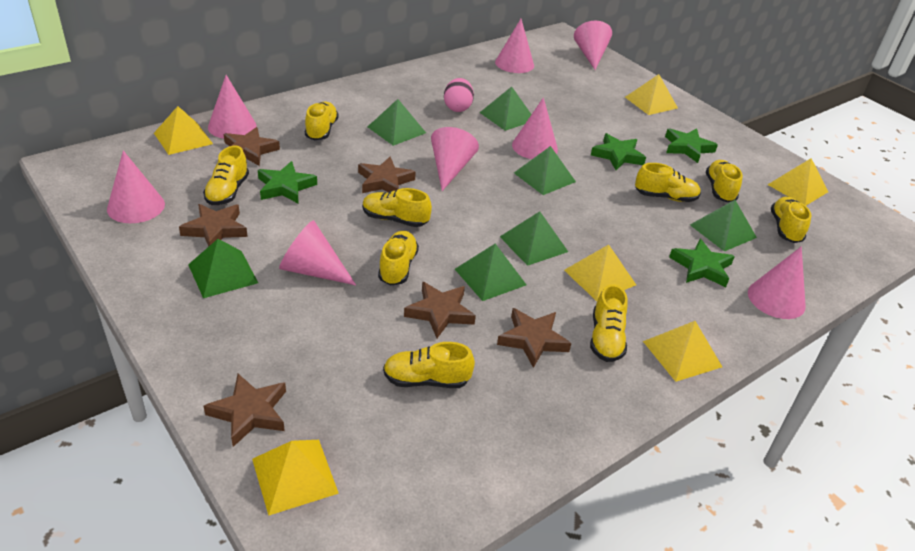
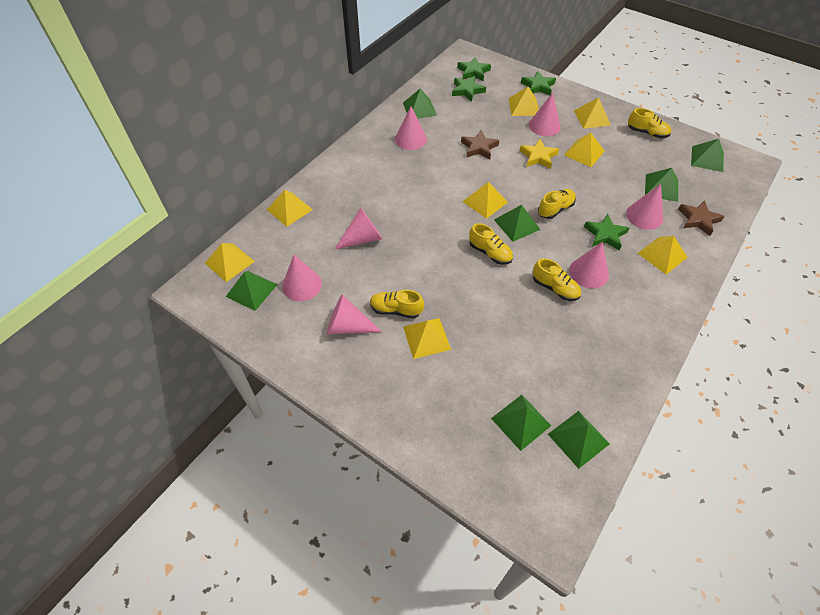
brown star: [179,204,248,247] [204,374,286,447] [224,127,280,166] [358,157,416,193] [404,282,476,338] [497,308,571,368] = 6 -> [461,130,499,159] [678,200,725,236] = 2
pink cone: [107,151,165,223] [208,75,257,139] [279,220,356,285] [431,127,479,191] [495,19,534,73] [512,97,558,159] [574,21,612,70] [748,247,806,319] = 8 -> [282,255,322,301] [327,295,382,334] [334,208,382,250] [395,106,427,150] [529,93,561,136] [569,242,609,288] [626,184,663,230] = 7
pink egg: [444,78,474,112] = 1 -> none = 0
yellow pyramid: [154,106,213,155] [252,440,339,516] [564,244,636,301] [625,74,678,115] [643,321,722,382] [767,158,828,206] = 6 -> [205,243,255,282] [267,190,313,227] [403,318,451,359] [462,182,508,219] [508,87,539,116] [564,133,604,167] [574,97,611,129] [638,236,688,274] = 8
yellow shoe: [203,146,249,205] [305,102,339,140] [362,188,432,227] [378,231,419,286] [383,342,475,388] [590,284,628,362] [635,163,701,202] [706,160,743,202] [771,197,811,243] = 9 -> [370,290,424,318] [469,223,513,265] [533,258,581,301] [538,189,576,219] [628,108,671,138] = 5
yellow star: none = 0 -> [520,139,559,169] = 1

